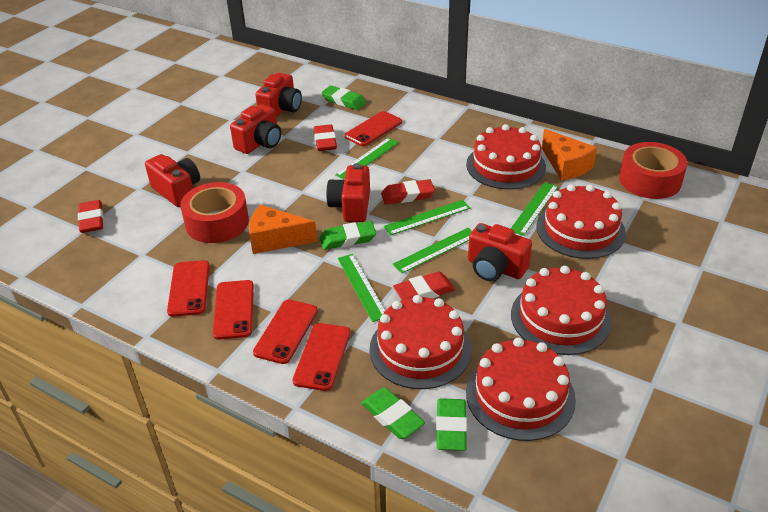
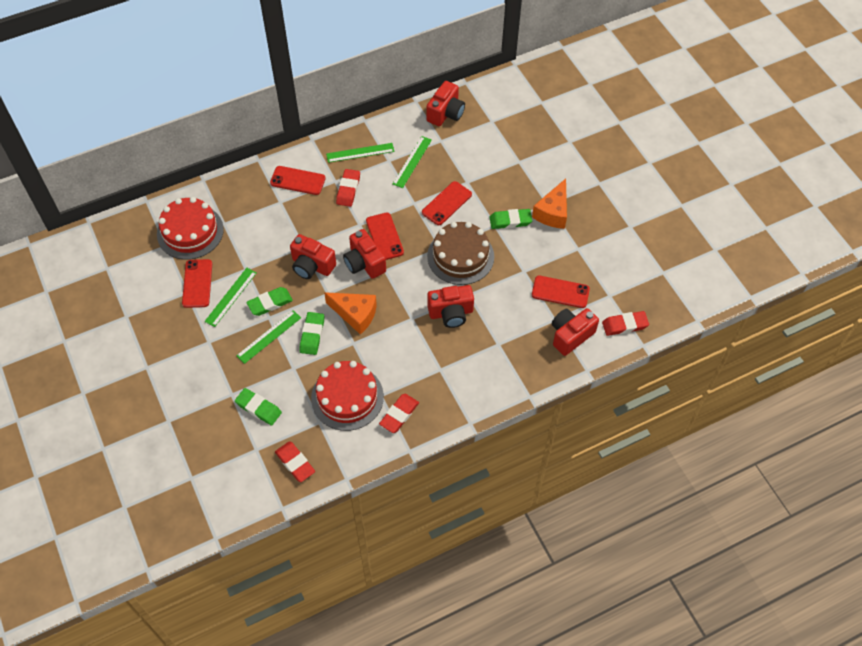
brown cake: none = 0 -> [427,222,494,285] = 1
green ruler: [335,138,399,180] [338,254,385,322] [384,200,470,236] [393,228,472,273] [511,182,558,236] = 5 -> [205,268,257,327] [236,310,301,364] [326,143,394,163] [393,136,432,188] = 4
red cake: [369,295,472,389] [466,124,546,190] [466,338,576,441] [511,266,612,355] [536,184,626,259] = 5 -> [157,197,224,260] [311,361,384,431] = 2
red tape: [180,182,249,243] [619,142,687,199] = 2 -> none = 0

